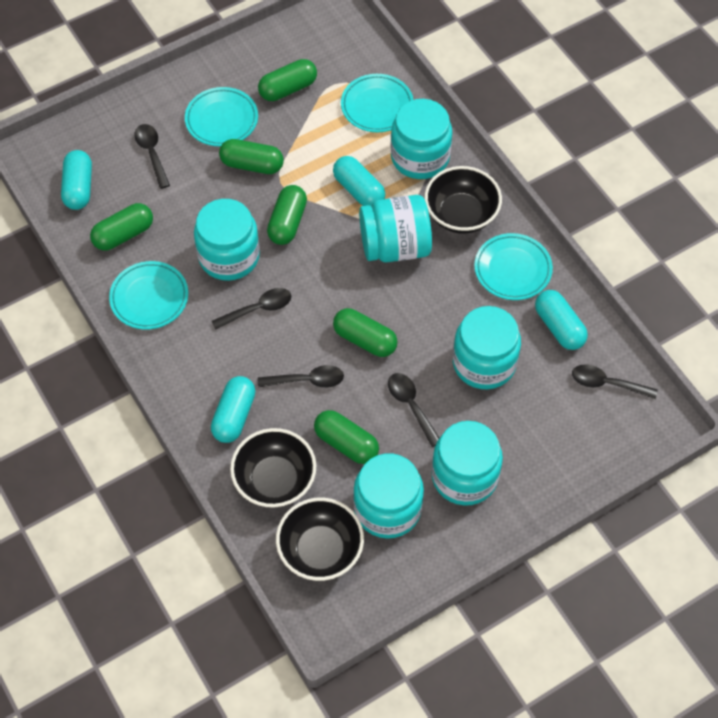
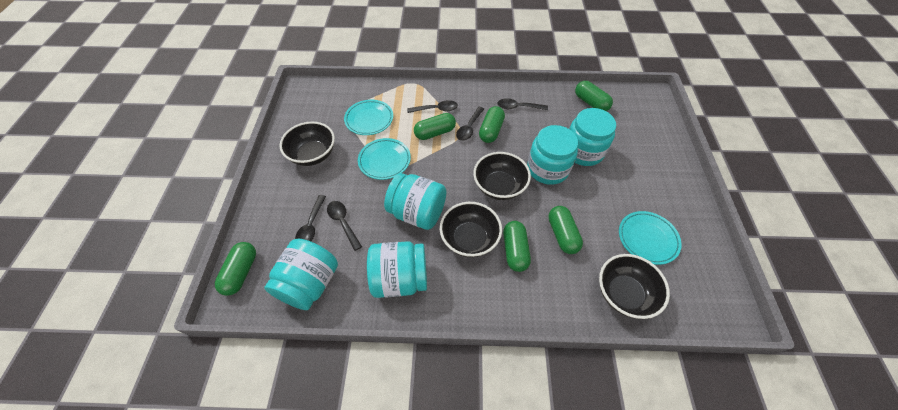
black bowl: [230,428,316,508] [276,498,364,581] [424,166,502,234] = 3 -> [279,122,335,166] [440,202,502,257] [473,152,531,200] [599,254,670,319] = 4
turquoise capsule: [61,150,92,210] [211,376,255,443] [333,156,385,206] [535,290,588,350] = 4 -> none = 0
turquoise jar: [194,199,260,281] [353,454,424,539] [359,195,432,263] [391,99,452,179] [431,421,503,506] [453,306,521,389] = 6 -> [264,239,338,310] [367,241,427,298] [384,173,446,230] [527,125,578,185] [569,108,616,166] = 5
turquoise plate: [109,261,188,330] [185,87,258,146] [341,74,414,132] [474,233,553,300] = 4 -> [344,100,393,135] [358,138,411,180] [619,211,682,265] = 3

